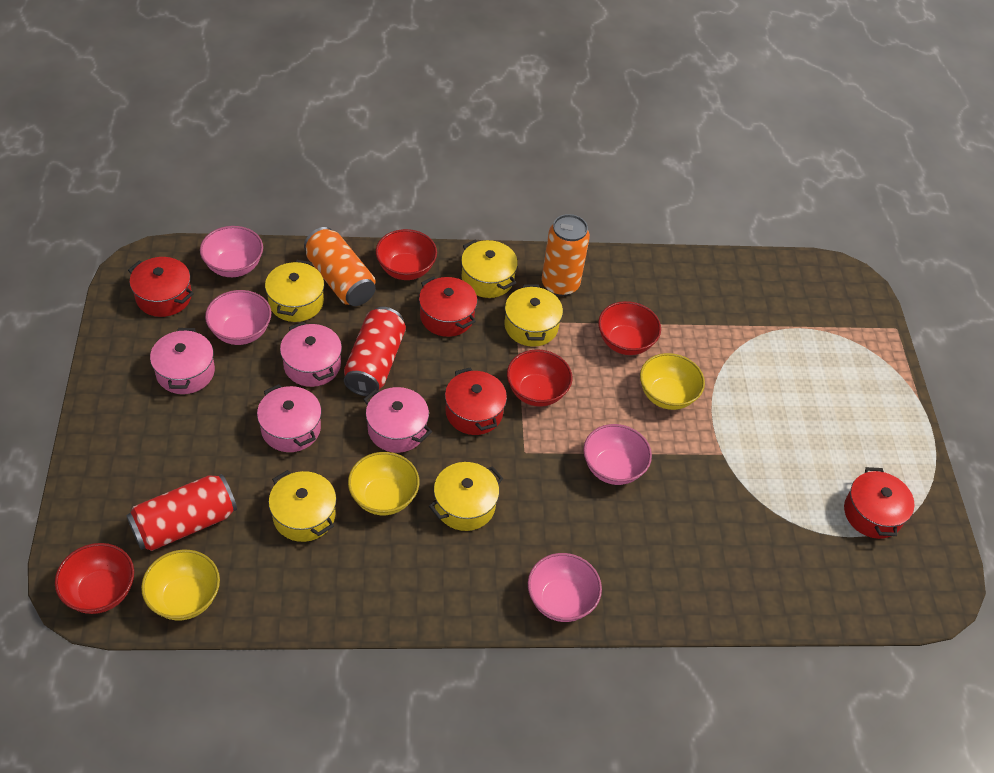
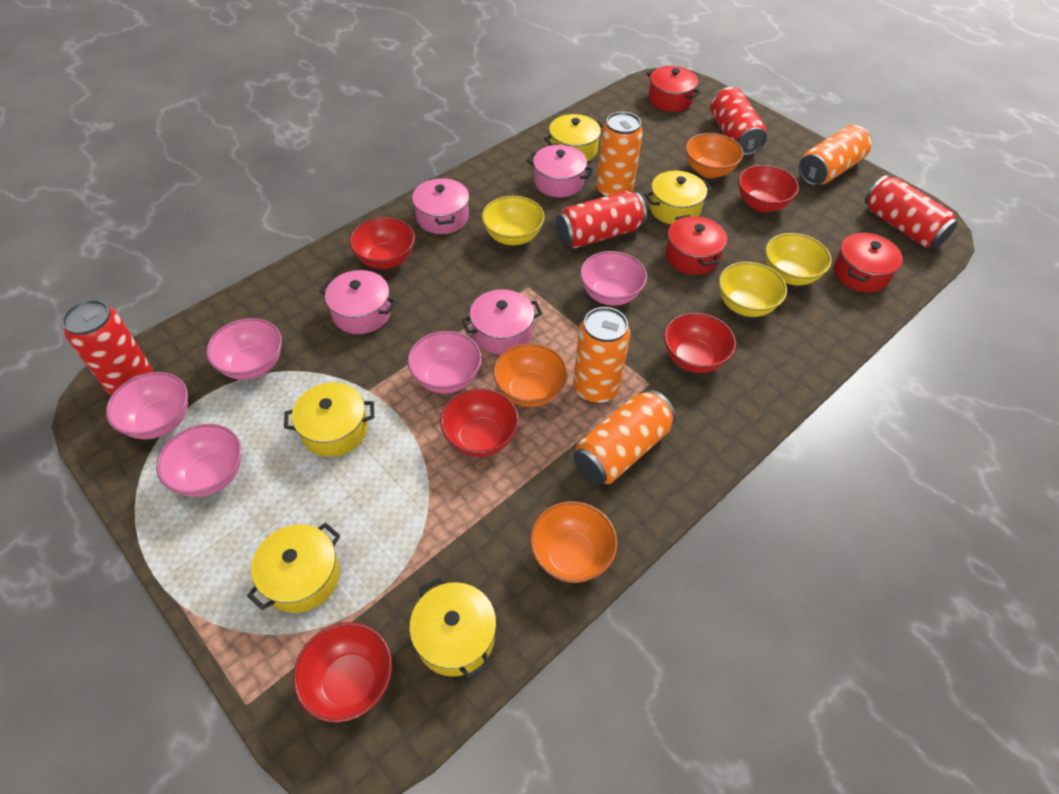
orange bowl: none = 0 -> [493,343,568,407] [530,501,618,583] [685,133,743,178] = 3
orange can: [304,227,376,306] [542,214,590,296] = 2 -> [573,307,631,404] [573,390,676,485] [596,111,643,197] [799,125,872,186] = 4
pink bowl: [200,226,263,277] [205,290,271,345] [528,553,602,622] [583,424,652,485] = 4 -> [106,372,188,439] [156,424,242,497] [206,318,282,380] [407,331,482,394] [580,251,647,306] = 5
red bowl: [55,543,134,614] [376,229,437,280] [507,349,572,407] [598,301,661,355] = 4 -> [293,622,392,723] [349,217,415,269] [440,388,519,457] [664,313,736,373] [738,165,799,212] = 5
red can: [126,474,237,551] [344,307,406,396] = 2 -> [62,300,153,395] [556,191,647,248] [710,87,767,156] [864,175,958,248] = 4
red pot: [128,257,194,317] [419,276,477,337] [445,367,507,435] [844,467,915,539] = 4 -> [647,66,701,112] [665,215,727,275] [834,233,902,293] = 3

